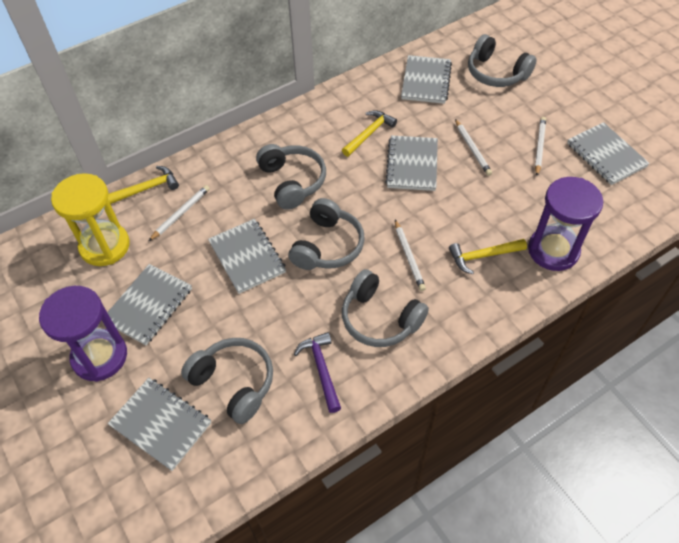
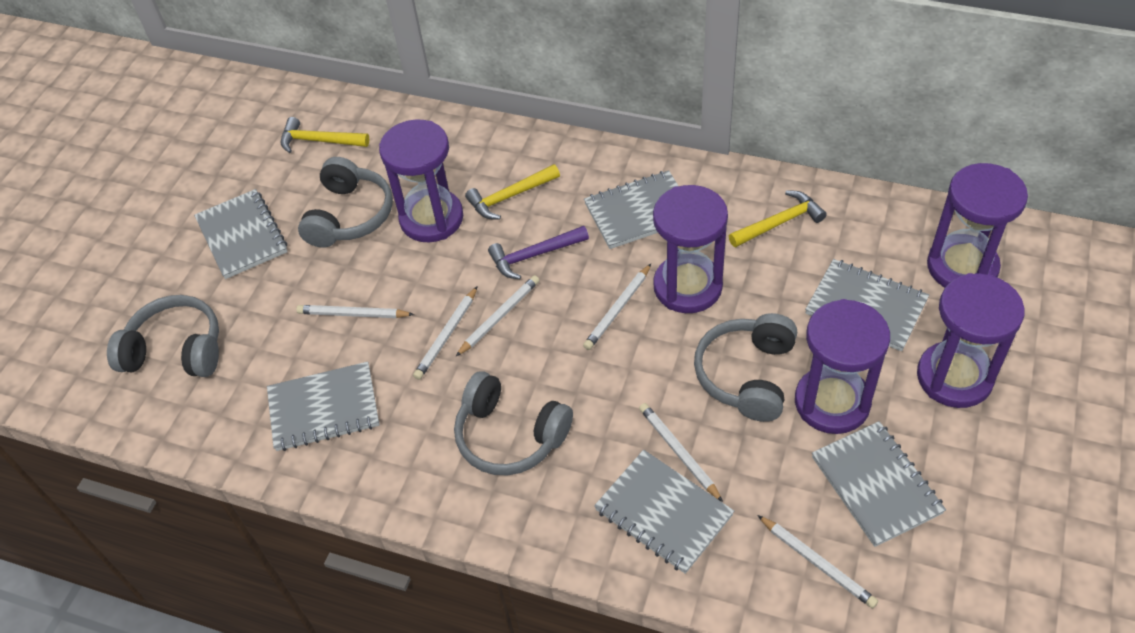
grey headphones: [181,338,273,424] [256,144,326,210] [288,198,365,270] [342,269,429,347] [468,34,537,87] = 5 -> [107,295,219,377] [298,157,393,248] [454,371,573,475] [694,313,797,422] = 4
purple hourglass: [39,286,127,382] [528,177,603,271] = 2 -> [379,119,463,242] [653,185,728,313] [795,299,890,434] [917,273,1025,408] [927,163,1028,287] = 5
white pencil: [149,185,210,241] [395,220,426,291] [455,119,492,176] [535,117,546,176] = 4 -> [296,305,414,318] [413,286,478,380] [455,275,540,357] [583,264,651,350] [639,403,723,502] [757,515,878,609] = 6
yellow hourglass: [51,173,130,266] = 1 -> none = 0

